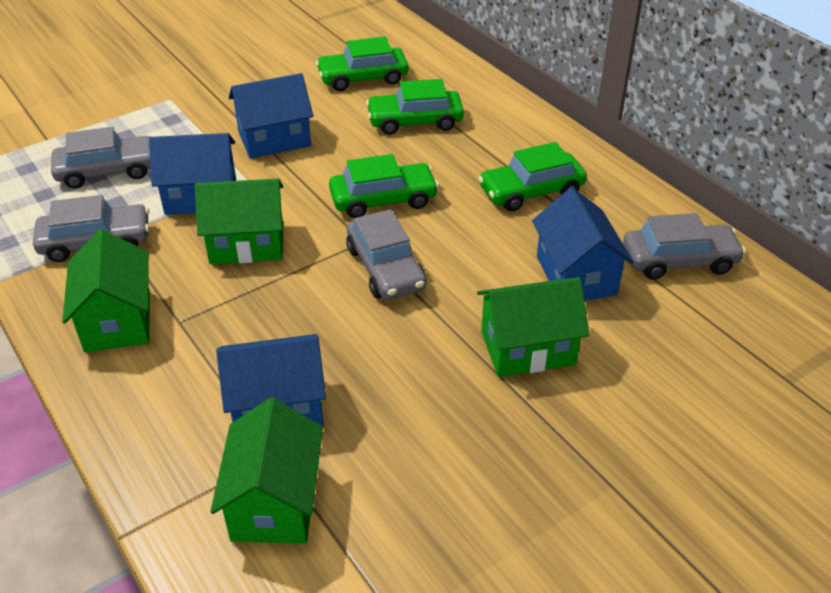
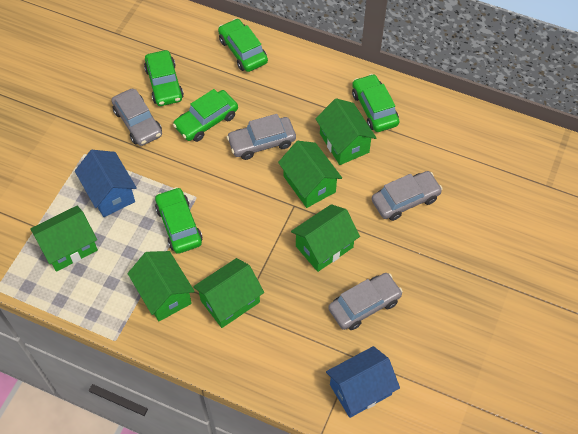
blue house: [149,133,236,215] [216,334,326,426] [229,73,313,159] [532,187,634,301] = 4 -> [75,150,137,217] [326,346,400,418] = 2
green car: [316,36,409,91] [329,154,439,218] [366,79,464,135] [478,142,587,211] = 4 -> [144,50,184,106] [155,187,202,254] [173,89,238,142] [218,18,268,72] [352,74,399,132] = 5
green house: [62,229,149,352] [195,179,283,264] [210,397,323,544] [477,277,590,377] = 4 -> [30,206,98,272] [127,251,195,321] [193,258,264,328] [278,141,342,208] [291,204,360,272] [315,98,376,165] = 6

